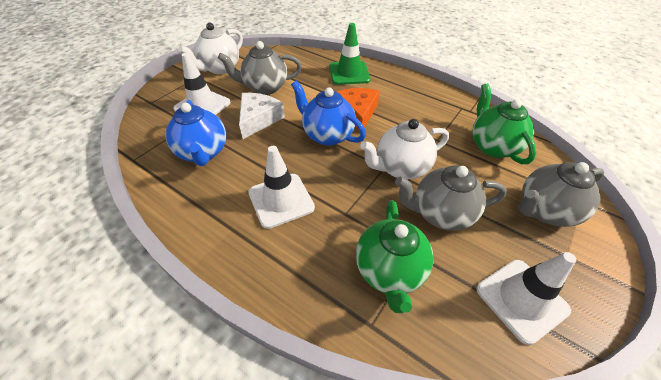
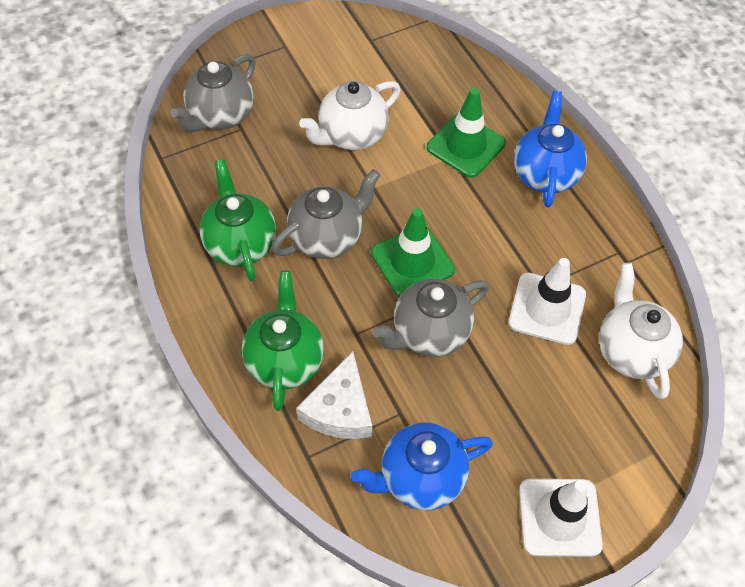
green traffic cone: [329,23,371,85] = 1 -> [371,208,455,297] [427,88,506,178] = 2
orange cheese: [336,88,380,132] = 1 -> none = 0
white traffic cone: [173,53,231,115] [248,146,315,229] [477,252,576,345] = 3 -> [509,258,586,345] [519,479,603,557] = 2

